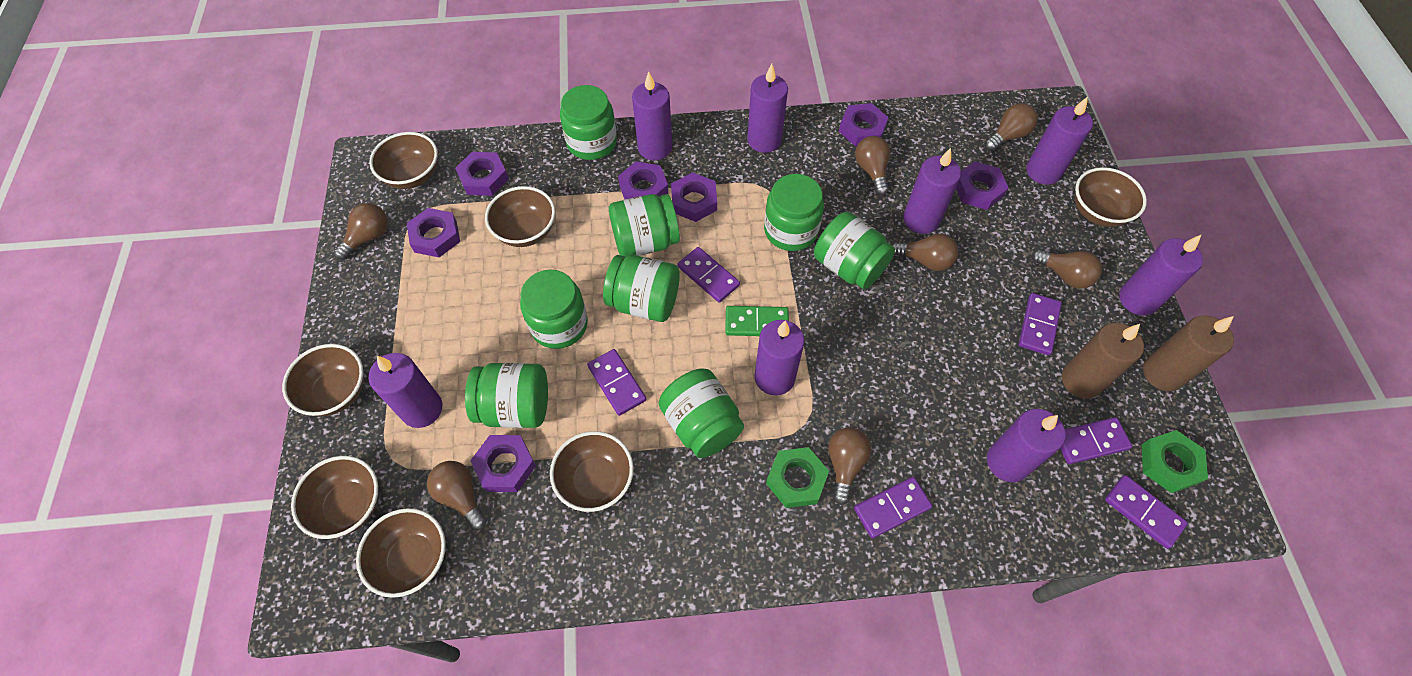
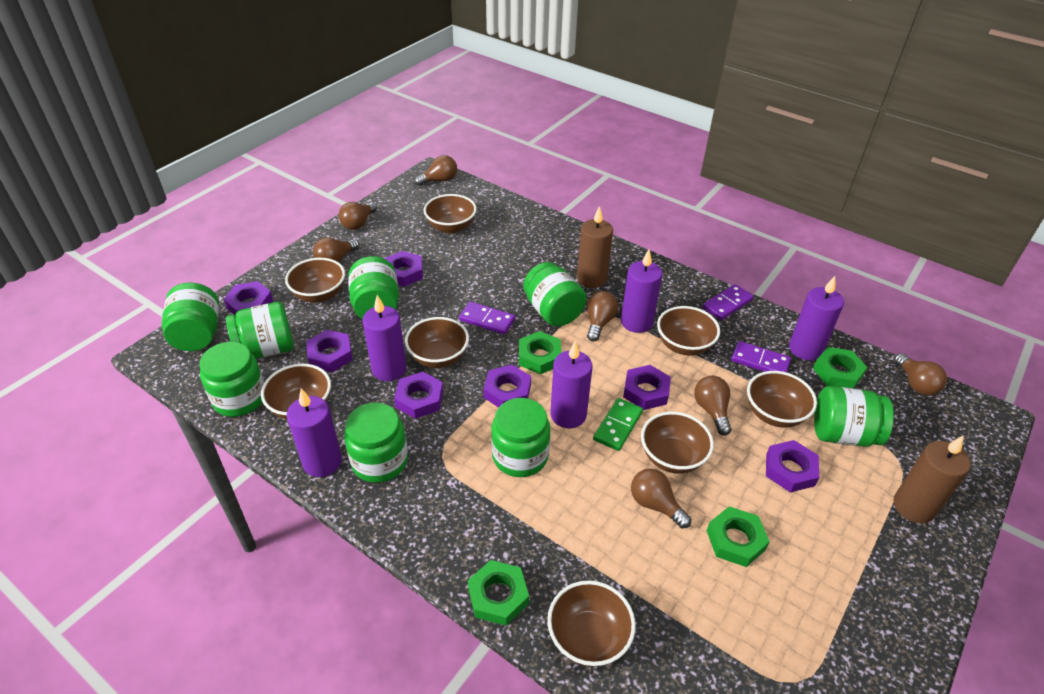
brown bowl: [282,344,364,416] [291,456,378,539] [356,508,446,598] [369,132,438,189] [485,186,555,247] [550,431,634,512] [1075,167,1147,227] = 7 -> [261,364,331,420] [285,258,345,303] [405,317,469,368] [424,194,477,234] [547,580,636,667] [641,412,714,474] [657,306,720,356] [747,371,817,428] = 8
green nut: [766,447,829,508] [1142,430,1208,493] = 2 -> [468,560,529,626] [519,331,561,374] [707,506,770,567] [813,347,867,388] = 4
purple candle: [368,353,442,428] [632,71,672,160] [747,64,788,153] [754,320,804,396] [903,148,961,234] [987,409,1066,482] [1026,97,1093,185] [1119,234,1203,316] = 8 -> [287,388,342,477] [362,295,406,381] [550,341,593,428] [621,250,662,333] [789,276,844,361] = 5
purple domino: [587,349,646,416] [678,247,740,303] [854,477,932,538] [1019,293,1062,355] [1060,417,1132,464] [1105,475,1188,549] = 6 -> [459,302,515,334] [703,284,754,320] [731,341,791,372] = 3

